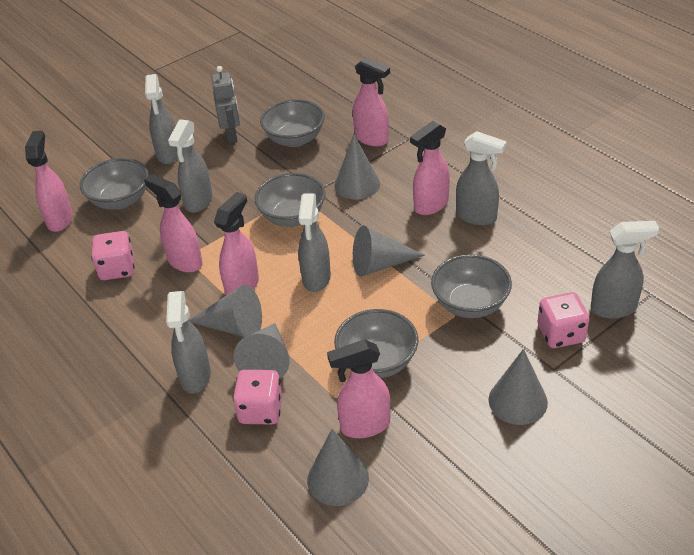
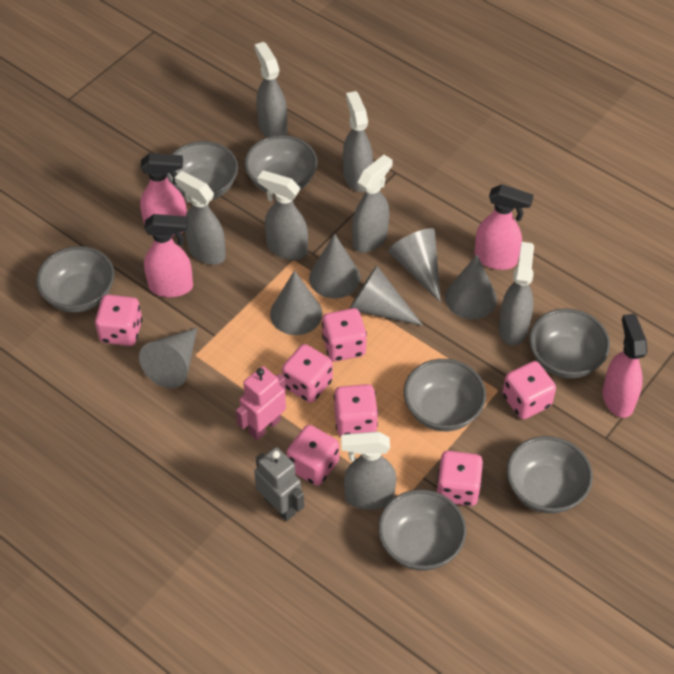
grey bowl: [80,158,149,210] [254,173,325,227] [260,99,325,147] [334,309,419,378] [431,254,512,318] = 5 -> [36,246,115,313] [167,141,238,200] [244,135,318,195] [378,490,466,571] [404,359,486,431] [507,436,593,514] [529,309,610,379] = 7
grey spray bottle: [145,74,178,164] [166,291,211,394] [168,120,212,213] [298,194,331,292] [456,131,507,226] [591,221,659,319] = 6 -> [174,171,226,265] [255,42,287,137] [258,170,308,260] [341,432,397,510] [343,91,373,192] [352,155,393,253] [499,242,534,345] = 7
pink dice: [91,231,135,280] [233,370,282,425] [538,292,589,348] = 3 -> [95,294,142,346] [282,344,333,403] [287,425,339,486] [322,308,367,362] [334,384,378,436] [437,451,483,506] [502,361,556,419] = 7
pink robot: none = 0 -> [236,366,286,440] = 1
pink spray bottle: [25,131,73,232] [144,174,203,272] [214,192,259,295] [327,340,391,438] [353,57,390,146] [410,121,450,215] = 6 -> [140,153,187,236] [144,214,193,297] [474,184,534,270] [602,314,648,418] = 4

